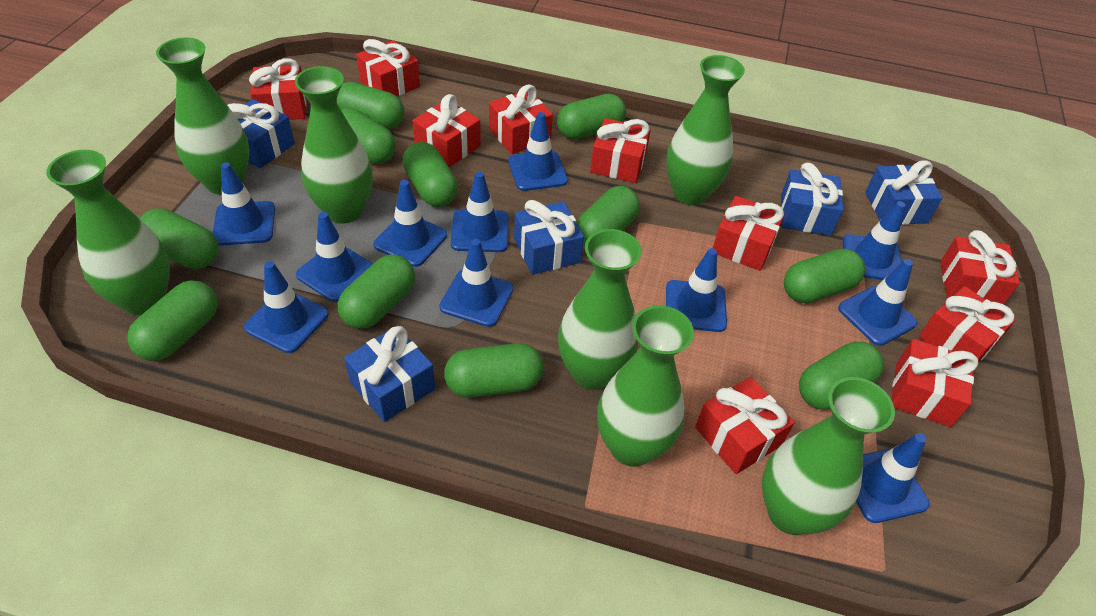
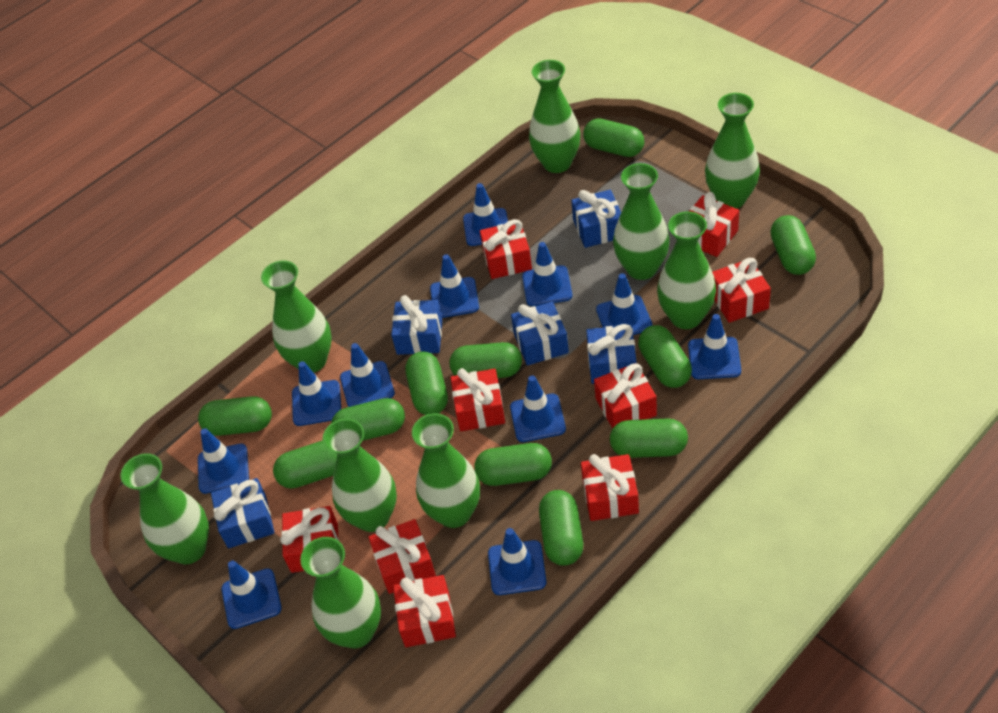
green vase: [46,150,170,315] [156,37,249,195] [295,66,373,224] [558,229,642,390] [598,305,694,467] [666,55,745,205] [762,377,895,535] = 7 -> [121,453,209,564] [261,260,332,373] [300,537,381,649] [323,418,397,532] [412,413,480,528] [529,60,580,173] [613,163,670,280] [657,211,716,329] [705,93,760,209] = 9
red gift: [249,58,306,120] [356,39,420,96] [413,94,481,167] [489,84,553,154] [590,118,651,183] [695,377,794,474] [713,196,785,271] [891,339,978,427] [919,286,1015,362] [940,230,1020,304] = 10 -> [280,506,339,573] [368,519,436,594] [393,575,456,647] [451,368,505,431] [480,219,532,279] [581,454,639,521] [594,363,657,429] [689,192,739,257] [712,258,771,323] = 9

